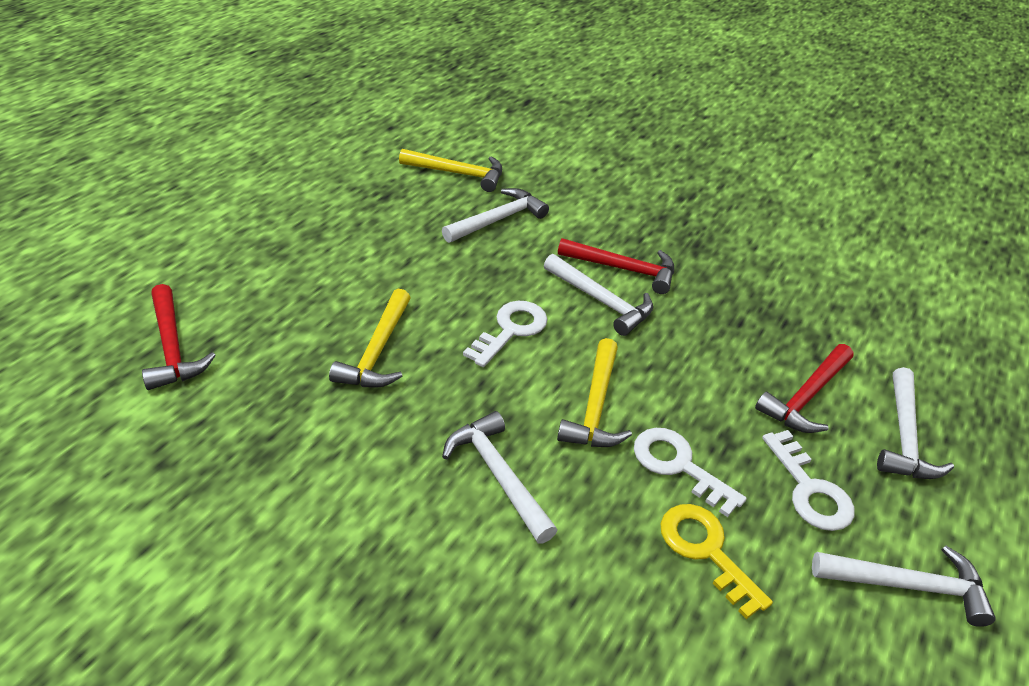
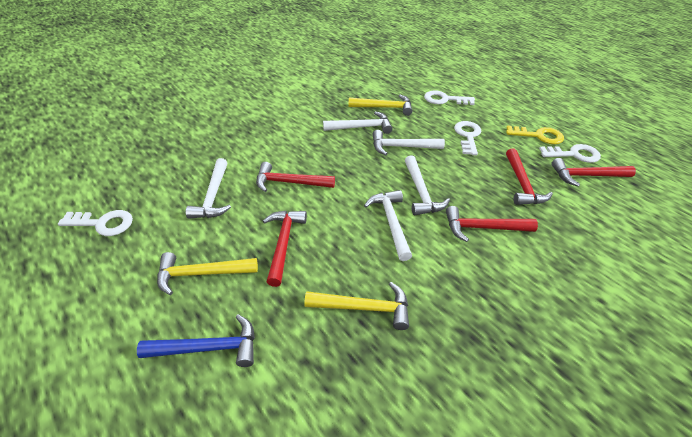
blue hammer: none = 0 -> [137,314,255,367] = 1
red hammer: [142,284,216,390] [558,238,674,294] [755,344,854,433] = 3 -> [256,162,335,192] [263,211,307,287] [446,206,538,242] [506,149,553,205] [551,158,636,187] = 5
white key: [463,301,548,367] [634,428,746,517] [762,430,854,531] = 3 -> [58,210,133,236] [424,90,475,105] [454,121,481,155] [539,144,601,163] = 4

